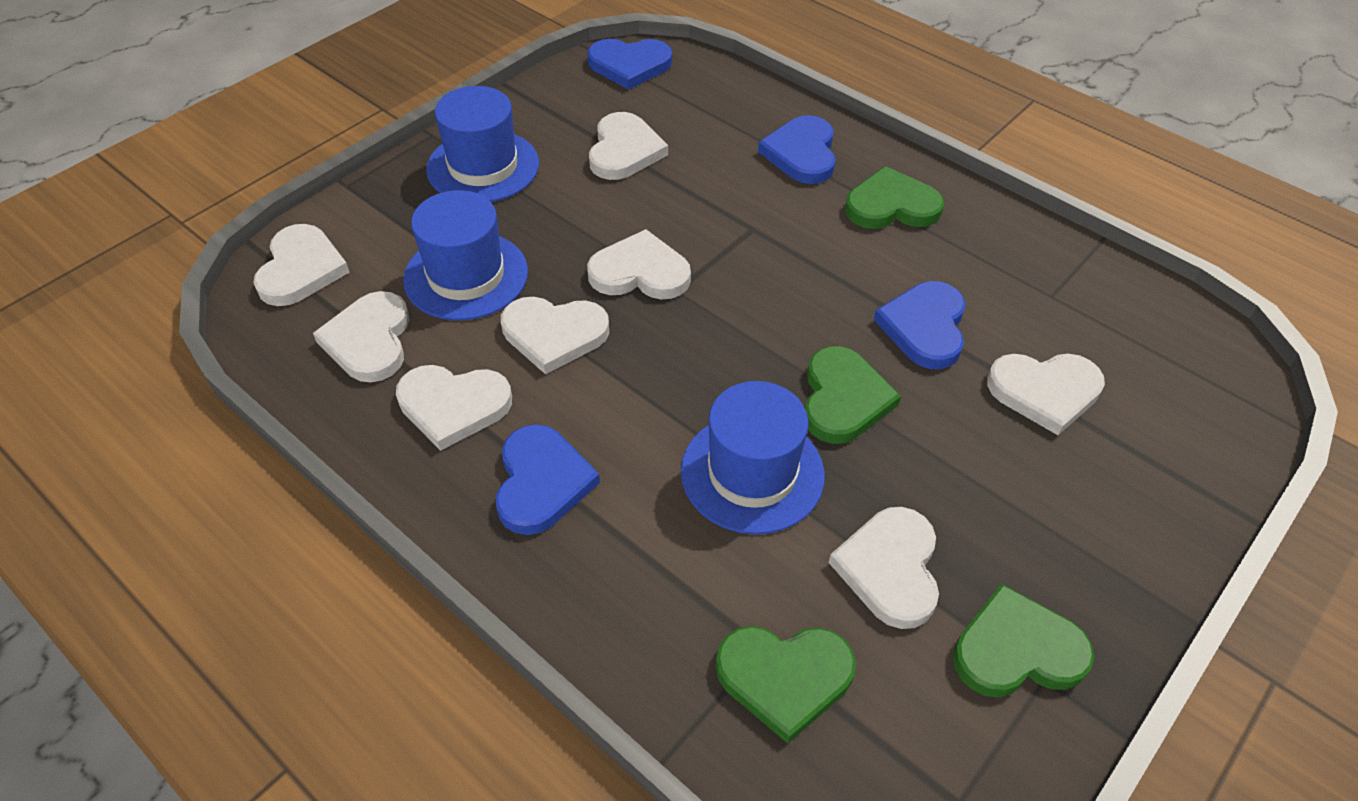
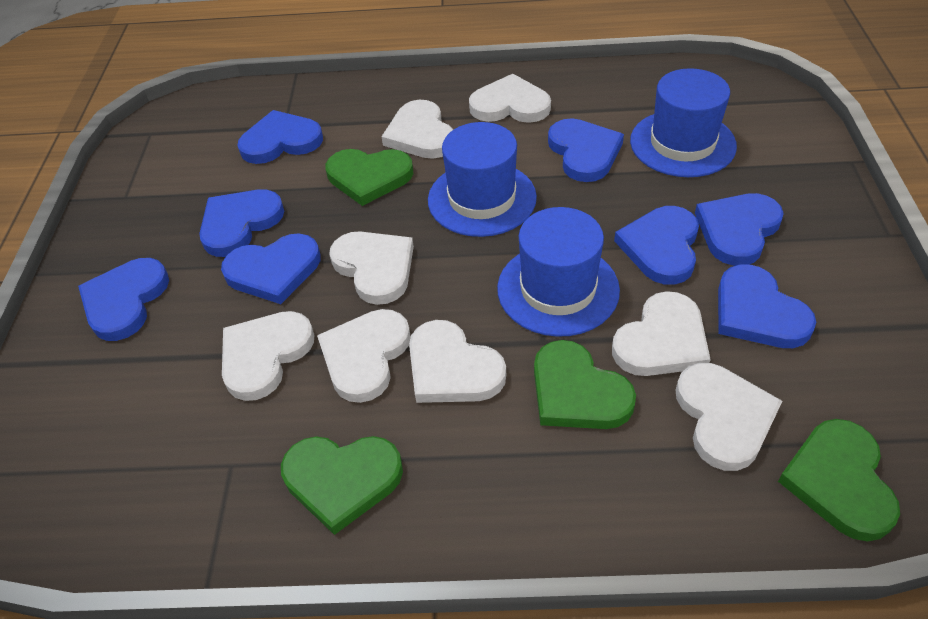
blue heart: [495,424,600,535] [587,39,672,90] [758,115,836,184] [874,281,966,369] = 4 -> [78,258,169,341] [199,189,284,257] [221,233,321,304] [237,110,323,164] [548,118,624,182] [614,206,699,285] [695,193,784,266] [718,264,816,348] = 8

